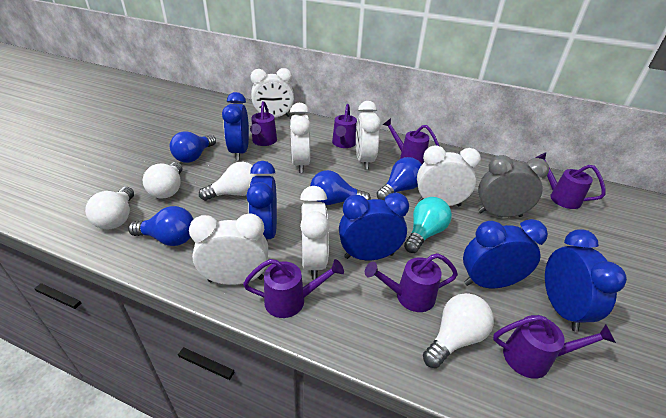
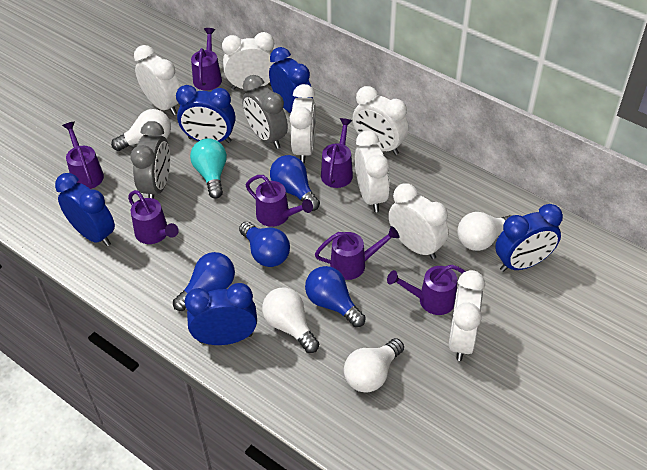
grey clock: [478,155,549,217] = 1 -> [130,121,170,199] [242,75,288,149] = 2
white clock: [189,213,268,285] [250,68,294,118] [290,103,311,173] [300,186,330,280] [356,101,381,169] [417,145,481,206] = 6 -> [134,45,180,115] [222,32,275,90] [290,84,316,163] [353,86,409,155] [355,130,390,212] [388,183,449,259] [449,270,485,361] = 7

